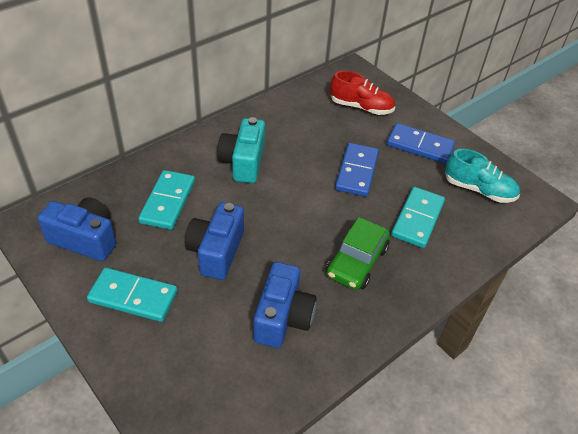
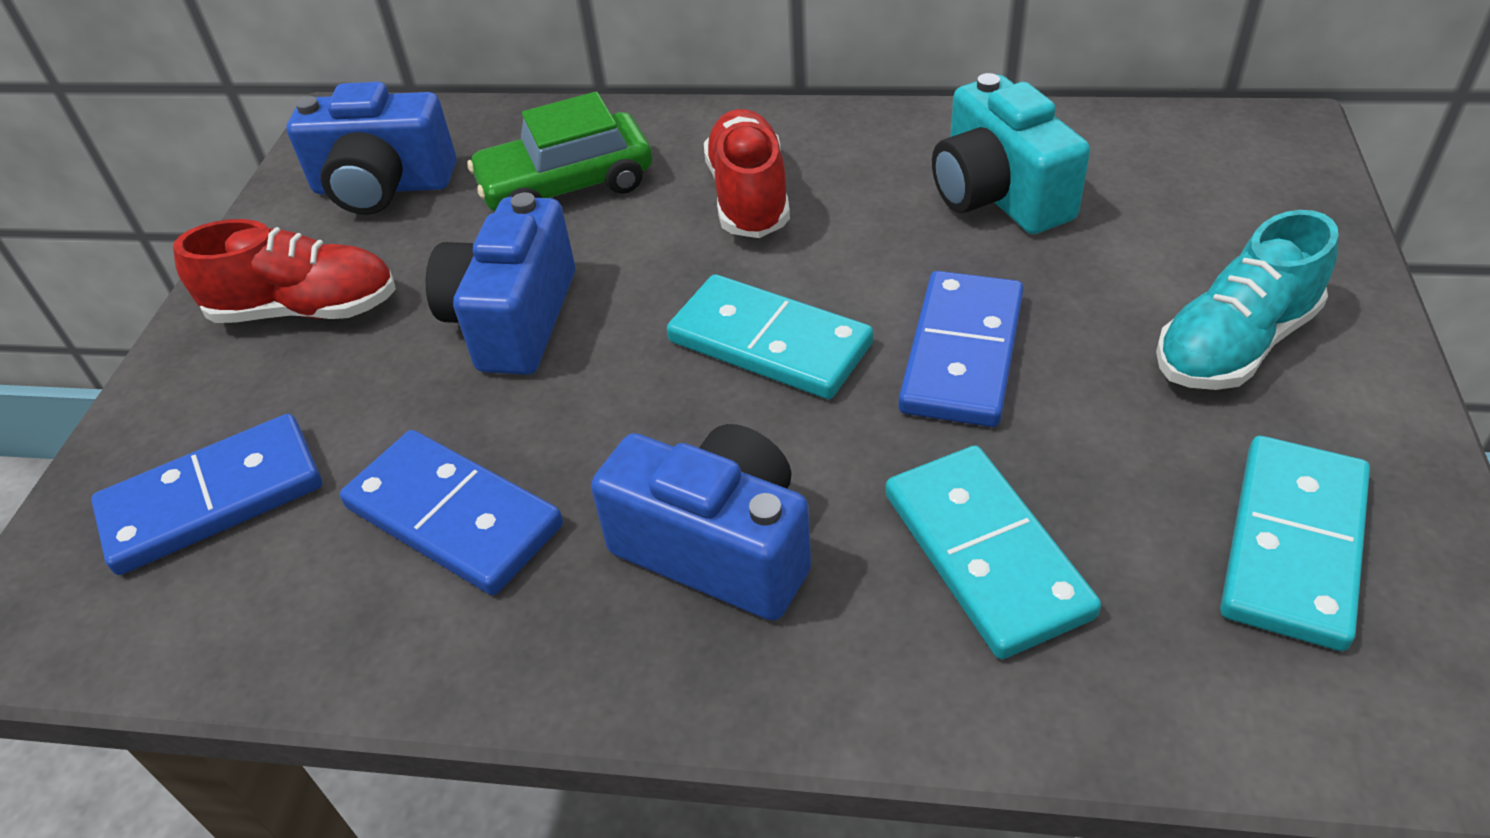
blue domino: [335,143,379,197] [387,123,455,164] = 2 -> [91,414,322,575] [340,430,563,595] [898,271,1024,427] = 3
red shoe: [330,71,395,115] = 1 -> [173,219,396,323] [704,109,790,238] = 2

